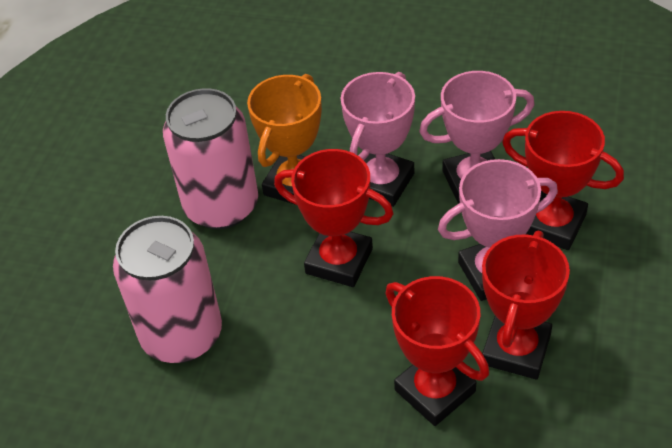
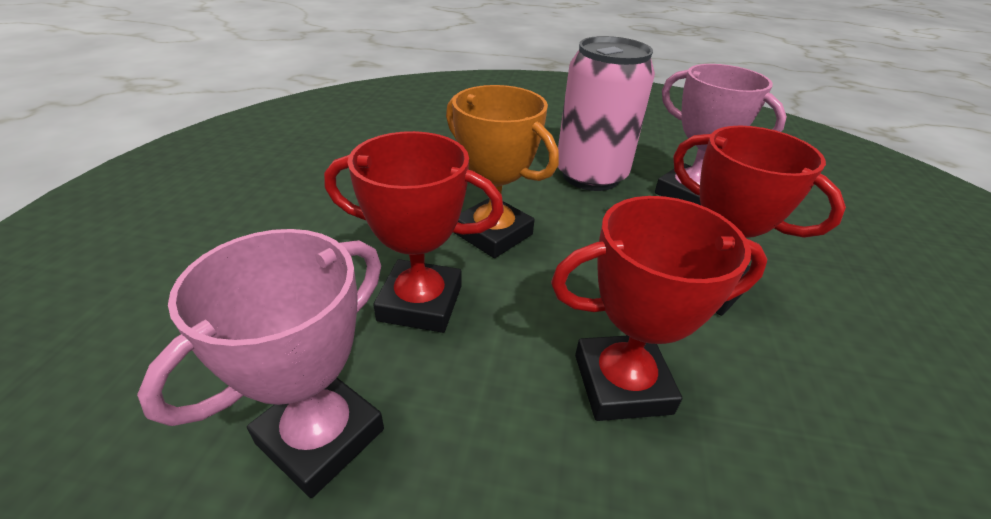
pink can: [113,216,222,363] [163,88,258,229] = 2 -> [558,36,655,191] = 1
pink trophy: [341,72,415,207] [419,71,535,204] [438,159,558,301] = 3 -> [137,229,384,498] [655,64,787,205] = 2
red trophy: [274,149,394,287] [385,276,489,426] [482,231,570,379] [502,111,624,250] = 4 -> [324,131,504,333] [551,196,768,421] [673,126,846,316] = 3

